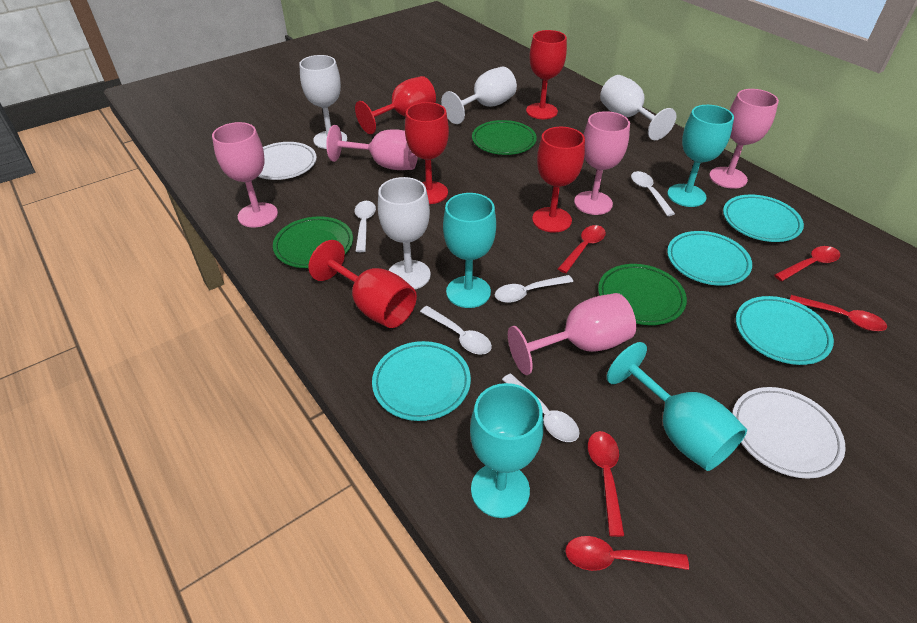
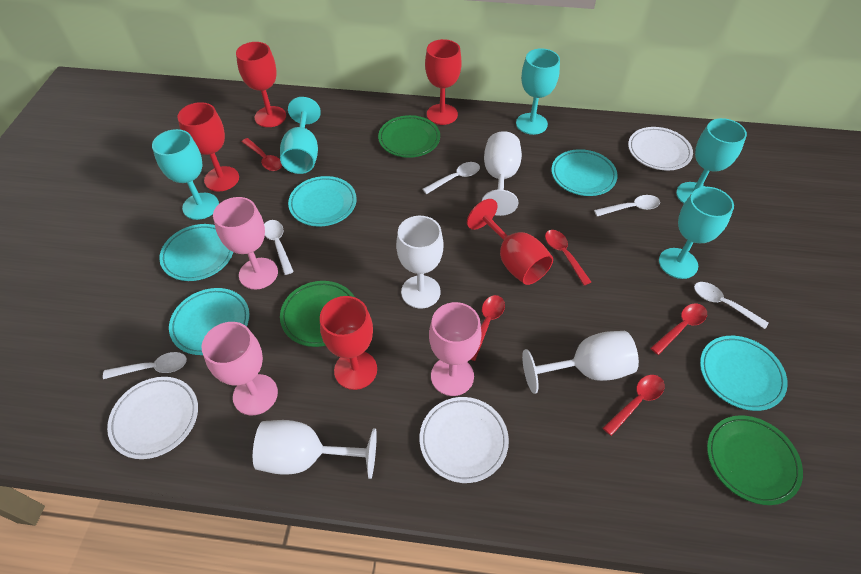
pink goblet: [212,122,278,228] [326,125,418,170] [508,293,636,375] [574,111,630,215] [709,89,779,189] = 5 -> [202,322,278,415] [213,197,278,290] [429,302,482,396] = 3
turquoise goblet: [443,193,496,308] [470,383,543,518] [607,342,747,471] [667,105,734,207] = 4 -> [152,129,219,220] [280,97,321,174] [516,48,560,135] [659,187,734,279] [676,118,747,204] = 5
turquoise plate: [372,341,471,421] [667,231,752,286] [723,194,804,242] [736,296,834,365] = 4 -> [159,224,233,281] [169,288,250,355] [288,176,357,226] [551,149,618,196] [700,336,788,411] = 5
white plate: [258,142,317,180] [732,387,845,479] = 2 -> [107,377,198,459] [420,397,509,483] [628,127,693,171] = 3

